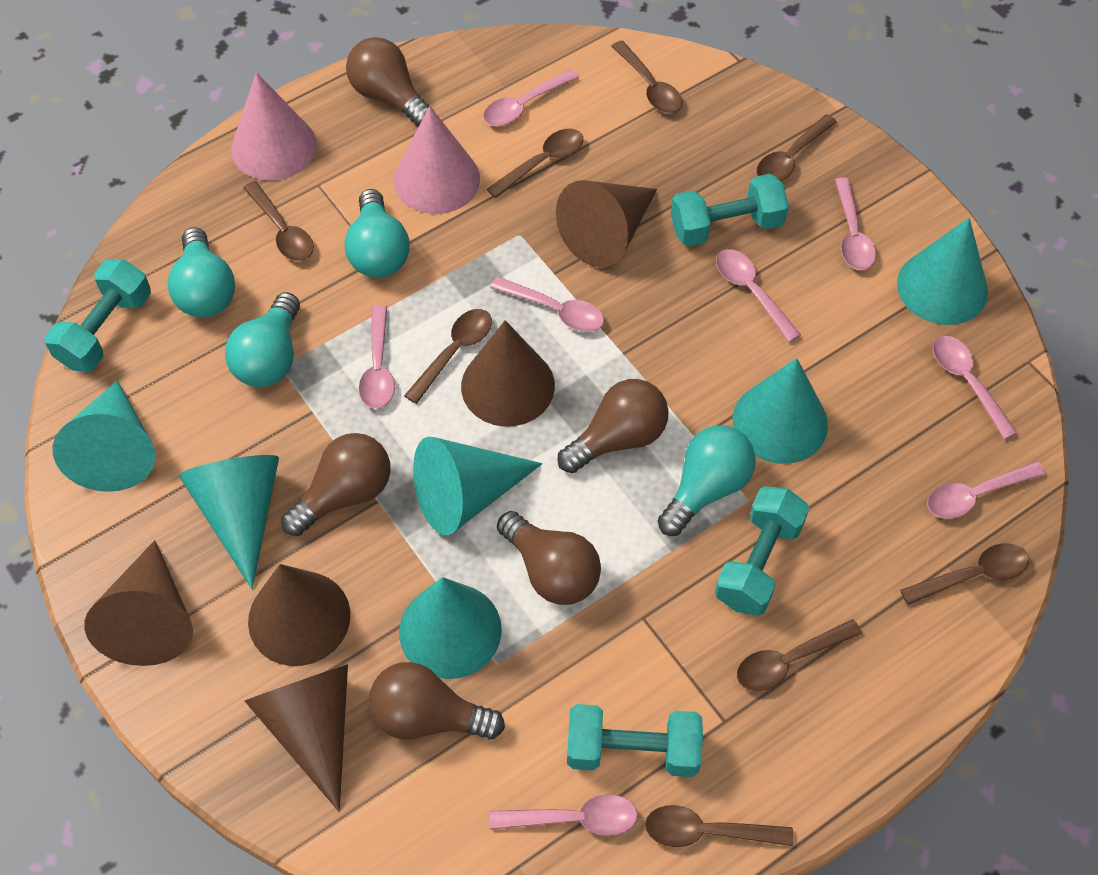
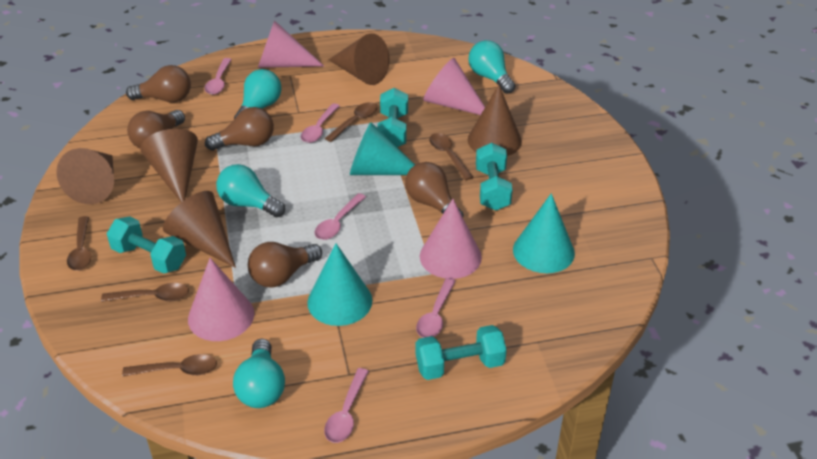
brown spoon: [243,181,314,261] [404,309,492,404] [487,129,583,198] [612,40,682,114] [645,805,793,847] [737,619,862,691] [757,114,837,181] [900,543,1029,605] = 8 -> [67,216,91,271] [101,283,189,302] [122,354,217,377] [325,102,378,142] [429,133,473,180] = 5
pink cone: [231,72,317,181] [394,106,480,214] = 2 -> [188,258,254,341] [258,20,324,68] [420,199,482,279] [423,58,485,115] = 4
pink spoon: [359,305,395,409] [483,69,579,126] [490,277,604,332] [490,794,638,836] [716,249,801,342] [835,178,876,271] [927,461,1046,519] [933,336,1017,439] = 8 -> [204,58,232,95] [301,103,340,143] [315,193,366,240] [324,368,369,443] [416,278,456,338] = 5
turquoise cone: [53,380,155,492] [179,455,279,589] [399,577,502,679] [413,437,542,535] [733,358,828,464] [897,218,988,325] = 6 -> [307,243,372,326] [350,122,415,175] [513,193,575,273] = 3

